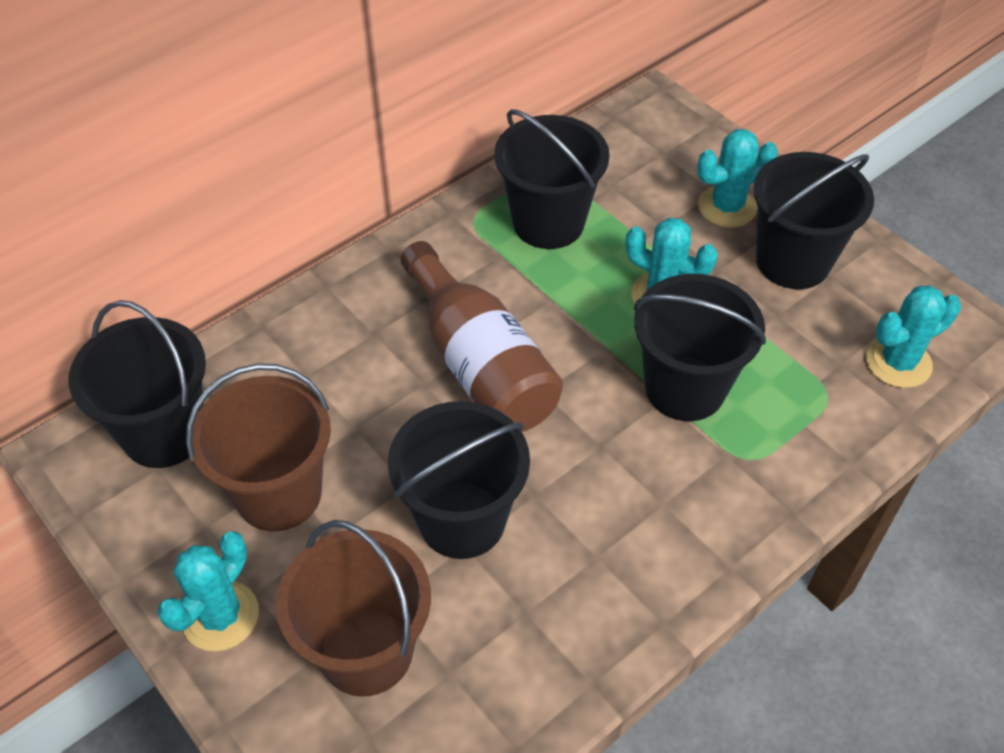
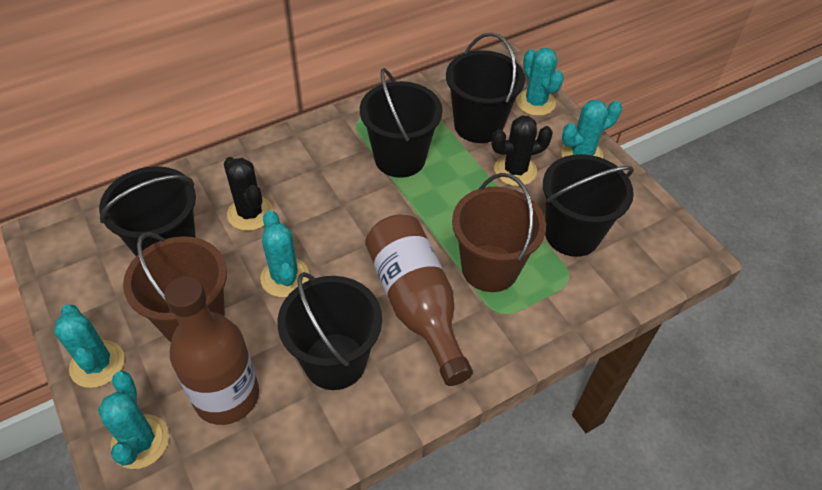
black cactus: none = 0 -> [224,157,273,231] [491,115,553,186] = 2
brown bottle: [401,241,563,432] = 1 -> [164,276,259,425] [365,215,473,386] = 2
turquoise cactus: [157,531,259,651] [625,218,718,303] [697,129,778,227] [866,285,961,388] = 4 -> [54,304,125,388] [98,371,169,469] [260,210,309,297] [516,48,564,116] [561,100,622,158] = 5

